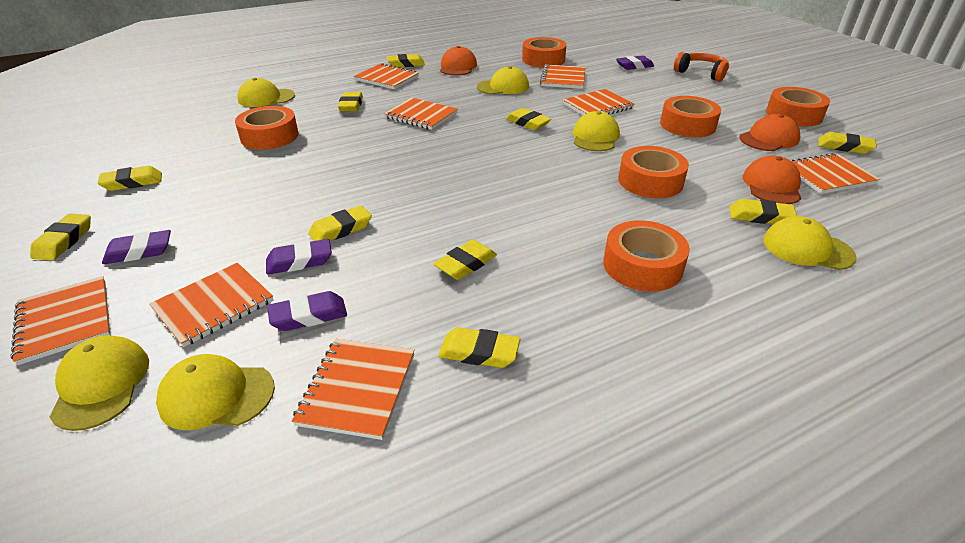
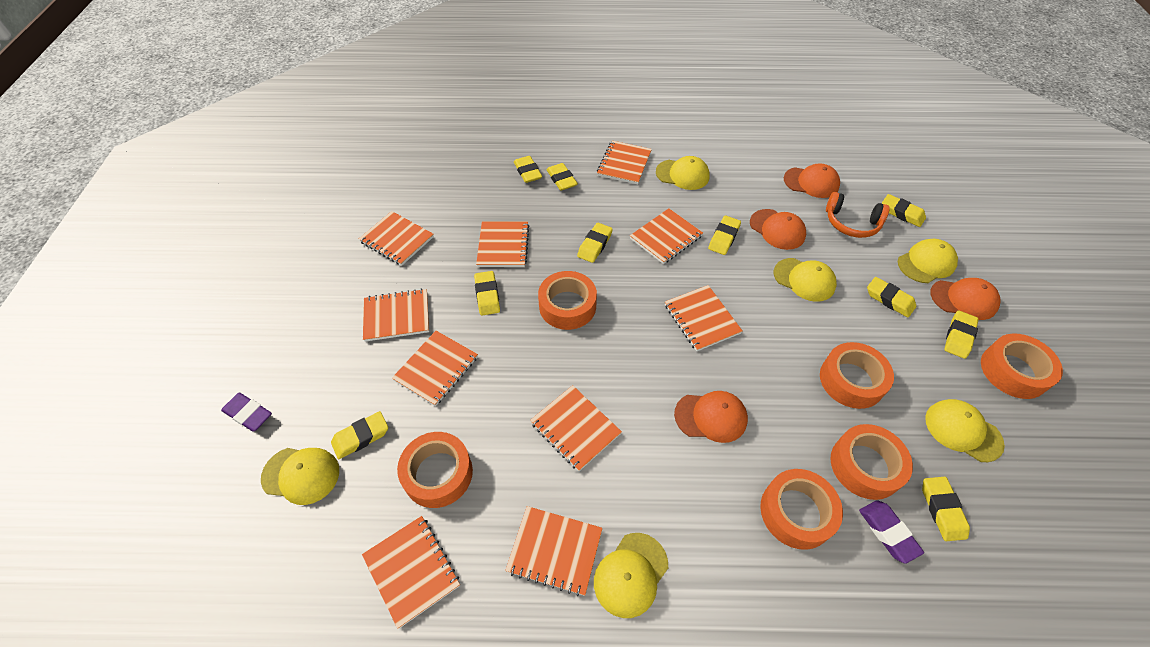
orange cap: [440,46,477,75] [740,114,800,151] [743,155,801,204] = 3 -> [674,391,748,443] [750,209,806,250] [784,163,840,198] [930,278,1001,320] = 4
orange notebook: [10,276,111,365] [149,263,273,347] [292,339,415,440] [354,63,419,89] [384,97,457,130] [540,64,586,89] [562,89,635,115] [791,153,880,194] = 8 -> [359,211,434,266] [362,516,460,629] [363,289,429,342] [392,331,478,406] [476,221,529,267] [505,506,602,596] [530,385,622,471] [597,141,652,184] [630,208,703,264] [665,285,742,351] = 10
purple eraser: [102,230,171,264] [266,239,332,274] [267,291,347,331] [616,56,654,70] = 4 -> [221,393,272,432] [859,500,924,564] = 2

